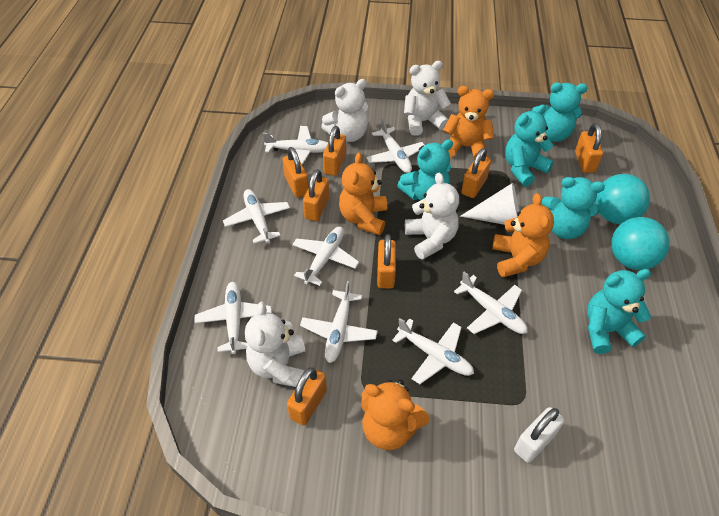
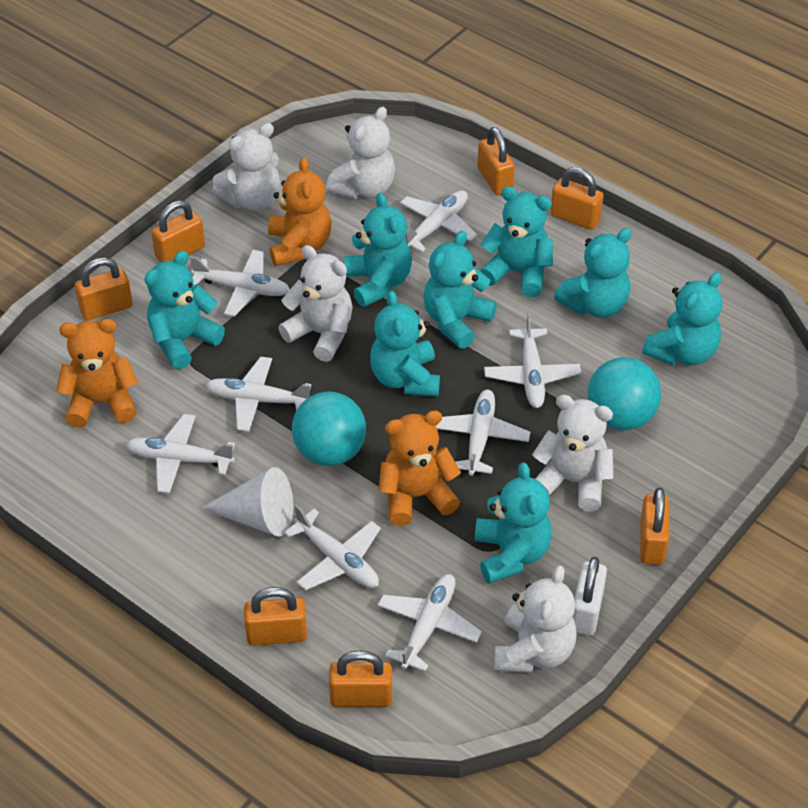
orange teddy bear: [339,152,387,235] [361,380,429,450] [443,86,494,160] [492,193,554,277] = 4 -> [56,319,138,428] [268,157,332,266] [379,410,461,526] = 3
turquoise teddy bear: [397,139,453,200] [505,104,554,187] [532,83,587,142] [541,177,605,239] [587,269,651,354] = 5 -> [144,251,225,369] [344,192,412,307] [370,290,440,397] [423,231,497,349] [475,462,552,584] [480,186,553,297] [554,228,632,318] [642,272,722,365] = 8
white teddy bear: [245,302,305,387] [321,79,368,142] [404,61,451,136] [405,173,459,260] = 4 -> [212,123,280,211] [278,245,353,362] [326,107,395,199] [494,566,577,673] [532,395,614,512] = 5

